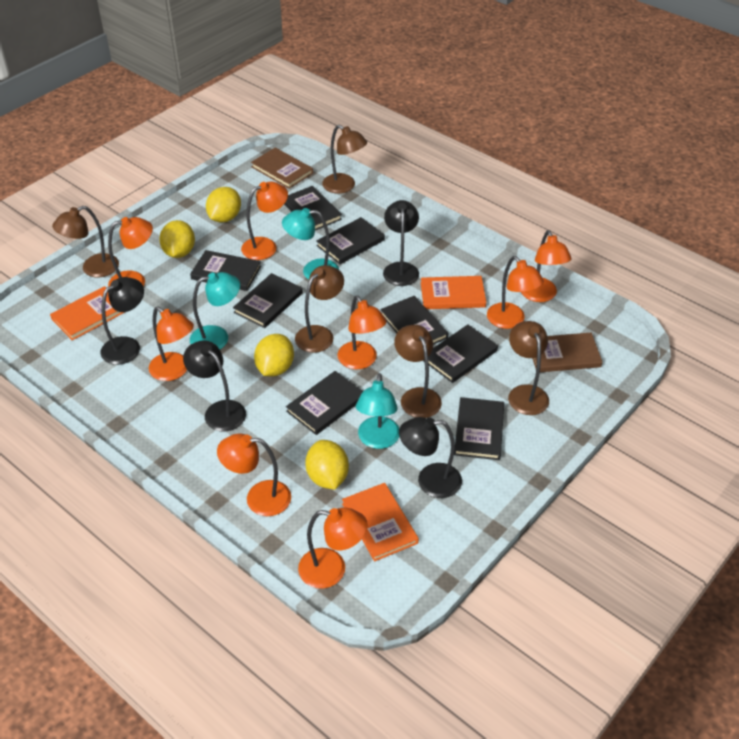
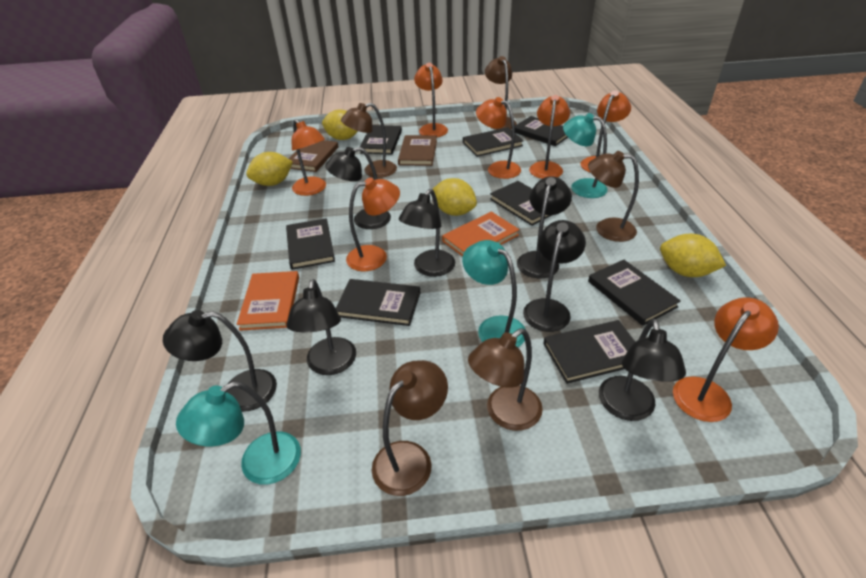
black lamp: [101,277,144,365] [183,340,246,432] [383,200,419,286] [399,417,462,498] = 4 -> [163,310,277,412] [286,279,356,375] [325,147,391,229] [399,189,455,277] [517,176,572,279] [523,220,586,332] [599,319,686,421] = 7
orange book: [50,286,125,340] [342,483,419,562] [421,276,486,309] = 3 -> [237,271,299,331] [442,211,519,257] = 2
orange lamp: [108,217,153,287] [149,306,194,381] [217,434,291,516] [241,181,288,260] [298,507,367,589] [337,296,386,369] [487,256,544,329] [521,230,571,302] = 8 -> [292,119,326,196] [346,177,400,271] [414,63,448,137] [476,97,521,179] [529,95,570,179] [581,91,631,173] [673,297,779,422] = 7

